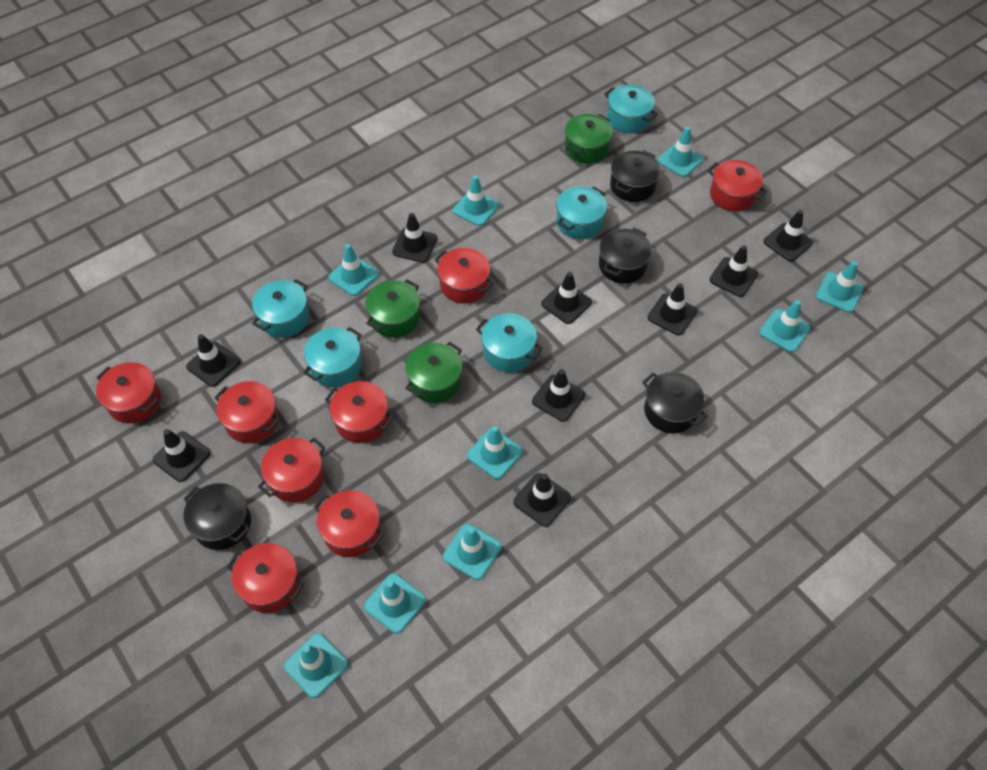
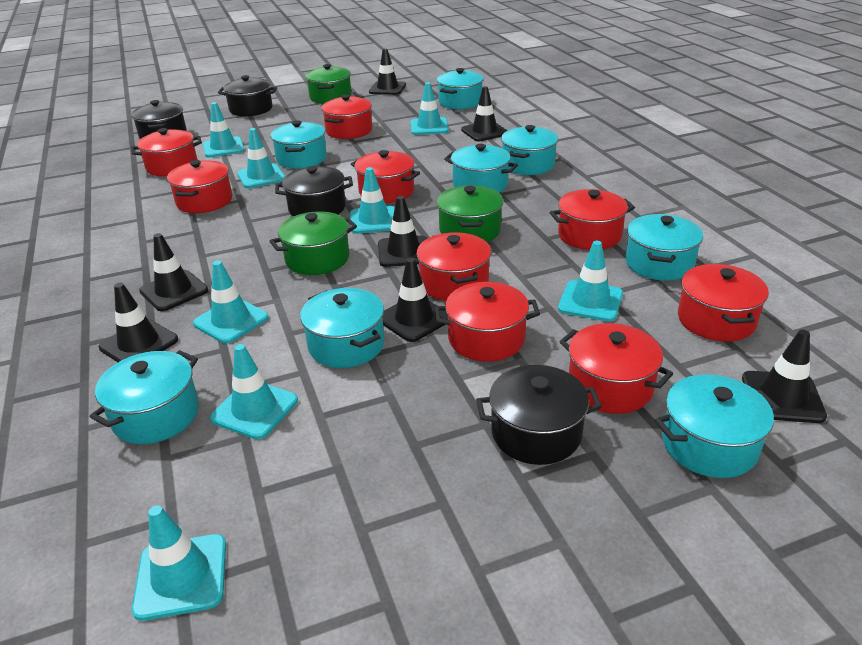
black traffic cone: [153,429,210,482] [186,334,241,387] [392,213,437,263] [514,473,571,527] [532,369,585,422] [541,272,592,324] [648,283,697,335] [710,245,758,297] [764,210,813,262] = 9 -> [99,283,178,362] [139,233,208,311] [369,48,406,95] [378,196,427,267] [383,258,448,342] [461,86,508,141] [742,330,827,423] = 7
red pot: [96,362,161,423] [214,381,280,443] [227,543,304,613] [258,438,326,502] [314,490,384,557] [325,381,394,443] [435,248,494,303] [708,160,767,212] = 8 -> [131,128,202,176] [167,160,232,213] [321,95,372,139] [351,150,420,203] [416,232,491,301] [435,282,540,361] [550,189,635,250] [560,323,673,414] [678,264,769,341] = 9
turquoise pot: [252,279,309,338] [303,327,362,387] [476,313,542,372] [556,186,607,239] [604,85,658,133] = 5 -> [90,350,199,444] [271,120,327,168] [300,288,385,368] [437,68,484,109] [444,144,518,193] [501,125,558,175] [625,214,703,281] [655,374,780,478] = 8
turquoise traffic cone: [284,633,348,698] [329,244,379,296] [364,573,426,634] [443,524,501,580] [453,175,499,226] [467,426,523,479] [658,127,703,177] [759,300,810,352] [816,261,864,313] = 9 -> [132,505,226,621] [193,261,269,344] [203,102,244,158] [210,344,298,439] [237,128,285,188] [350,167,395,234] [411,82,449,135] [558,241,623,322] = 8

